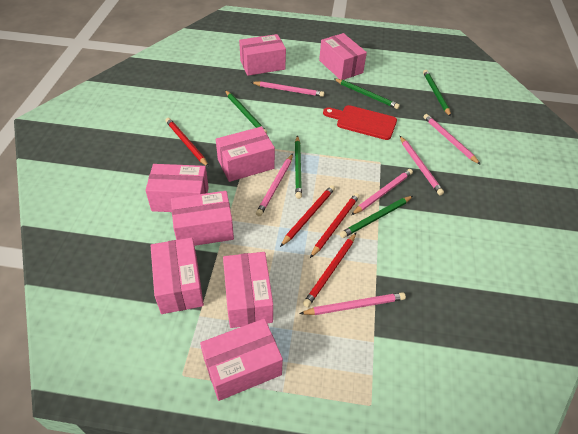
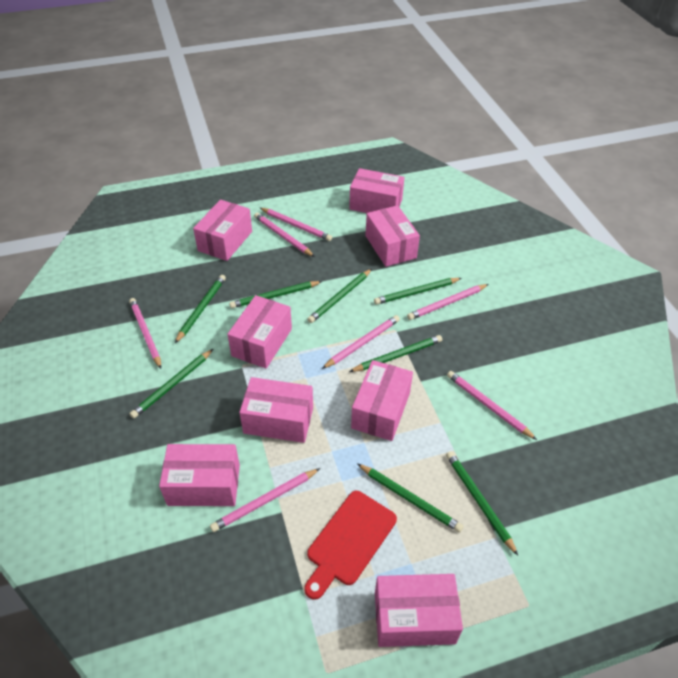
green pencil: [225,90,267,134] [295,135,302,199] [334,78,400,109] [340,196,413,238] [423,70,451,117] = 5 -> [130,349,213,418] [175,275,226,343] [229,281,322,308] [307,269,372,323] [349,335,442,372] [358,464,463,533] [374,278,461,305] [446,451,518,556] = 8
pink pencil: [251,81,324,97] [256,154,293,216] [299,292,406,315] [351,169,413,215] [400,136,444,195] [423,114,481,165] = 6 -> [129,298,161,369] [210,468,320,532] [254,212,315,257] [260,208,332,241] [322,315,400,369] [407,284,489,320] [447,371,537,440] = 7
red pencil: [165,118,209,167] [280,185,335,247] [303,233,356,307] [310,193,360,258] = 4 -> none = 0

